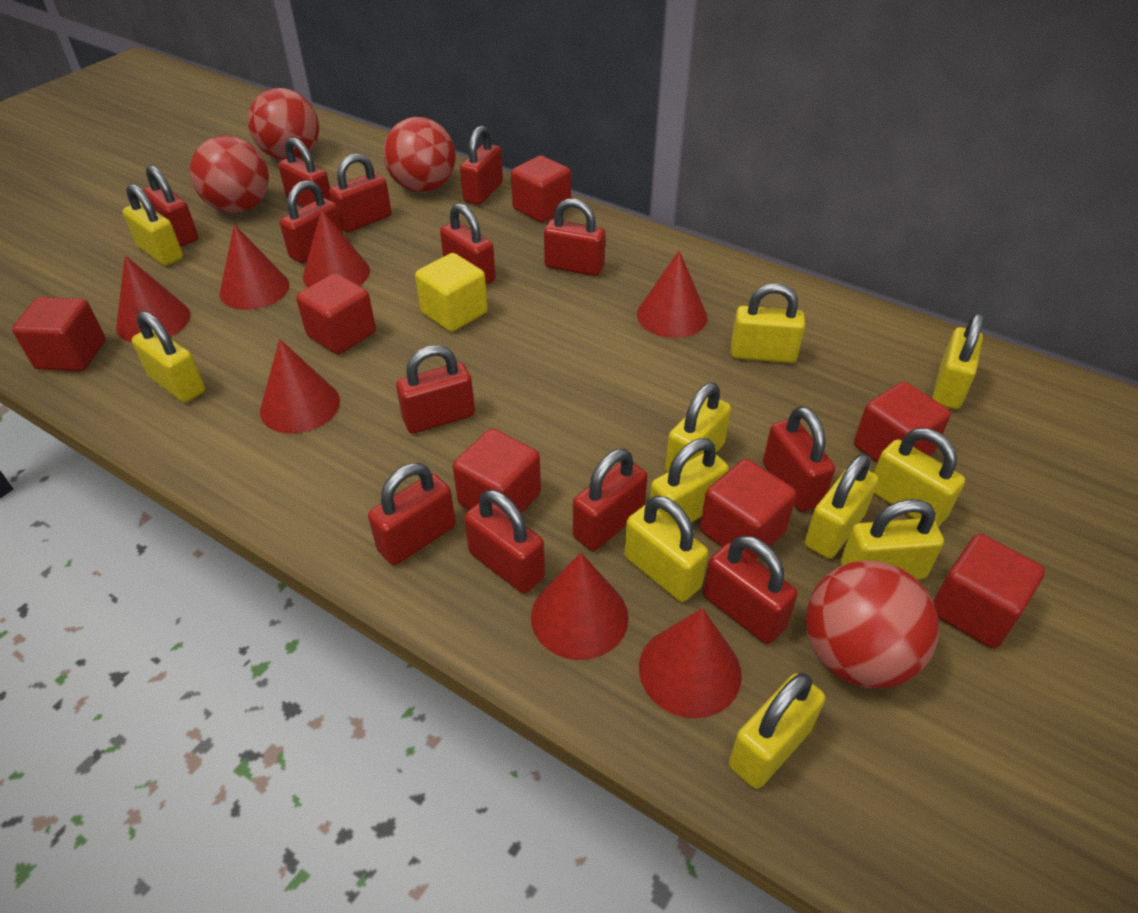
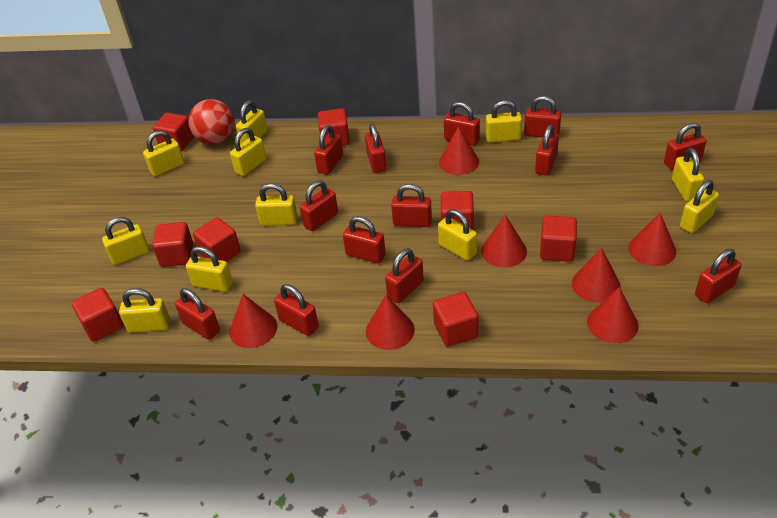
red ball: [190,136,269,213] [248,88,319,160] [383,117,456,192] [806,560,939,689] = 4 -> [188,99,235,145] = 1
red cube: [12,297,105,371] [296,273,376,354] [453,428,541,513] [511,155,571,223] [700,459,796,559] [854,382,951,463] [933,534,1045,648] = 7 -> [72,288,123,342] [152,222,194,267] [153,112,194,151] [193,217,241,262] [318,108,350,146] [433,292,478,347] [441,191,474,230] [540,216,577,262] = 8
yellow cube: [415,253,488,332] = 1 -> none = 0

